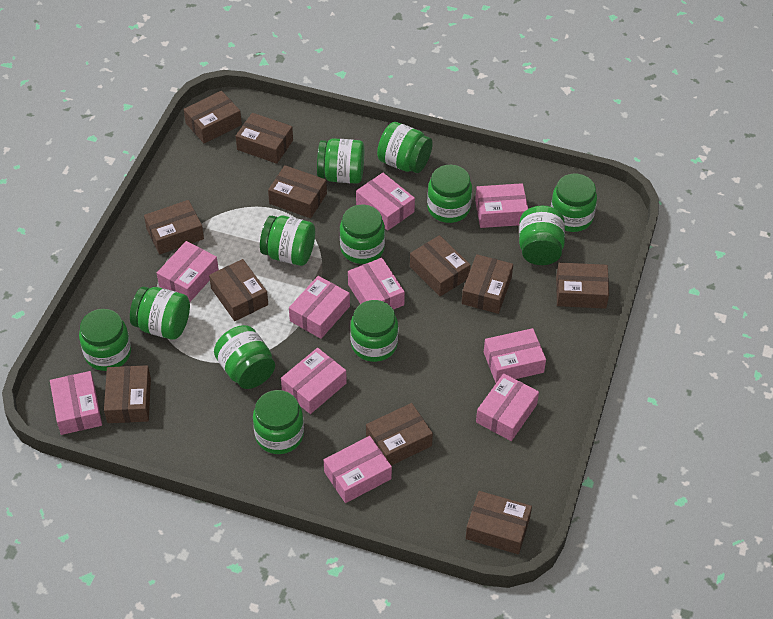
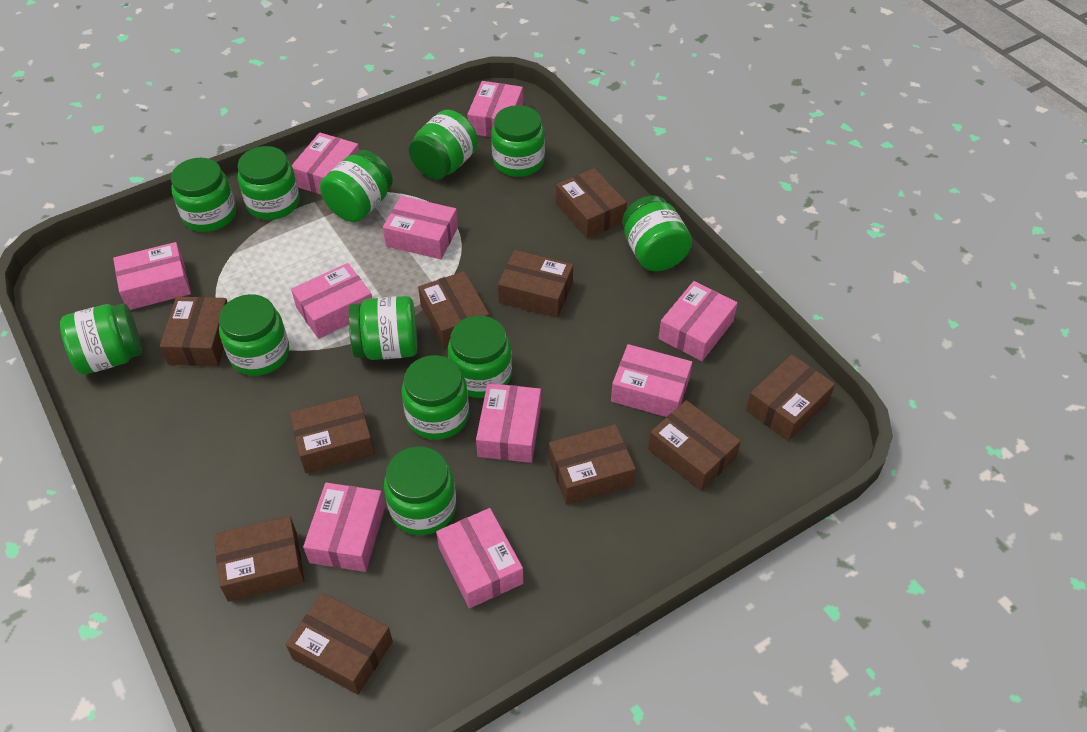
brown box: [104,365,151,423] [144,200,204,255] [184,91,242,144] [209,259,268,321] [236,113,293,164] [268,165,327,218] [366,403,433,466] [410,235,471,296] [462,254,513,314] [466,491,532,554] [556,262,609,309] = 11 -> [160,296,228,366] [214,516,305,602] [286,593,393,695] [290,395,374,473] [418,271,489,349] [498,250,573,318] [549,424,636,505] [556,168,627,238] [648,400,741,491] [746,354,835,441] = 10

